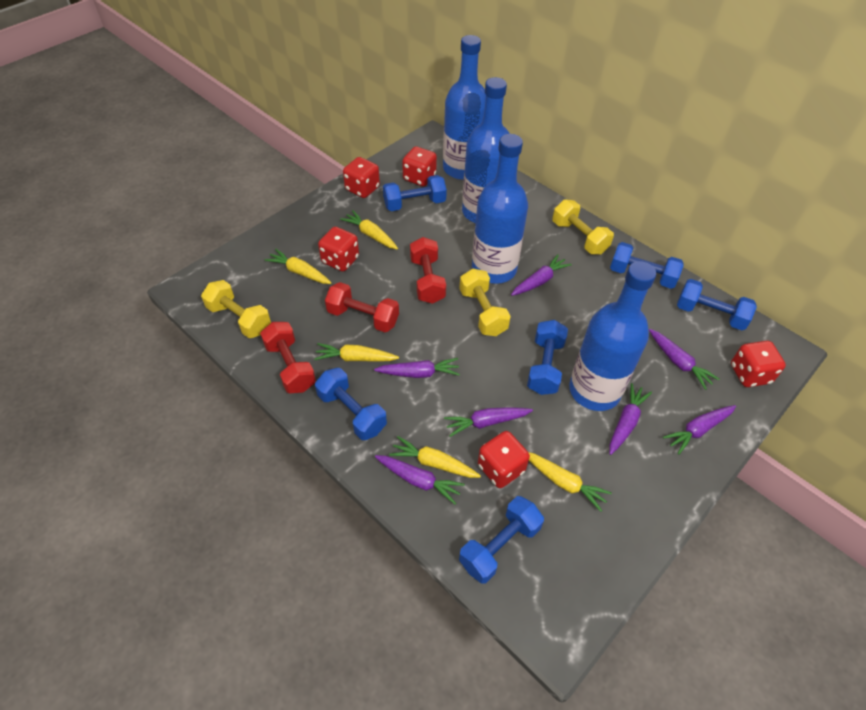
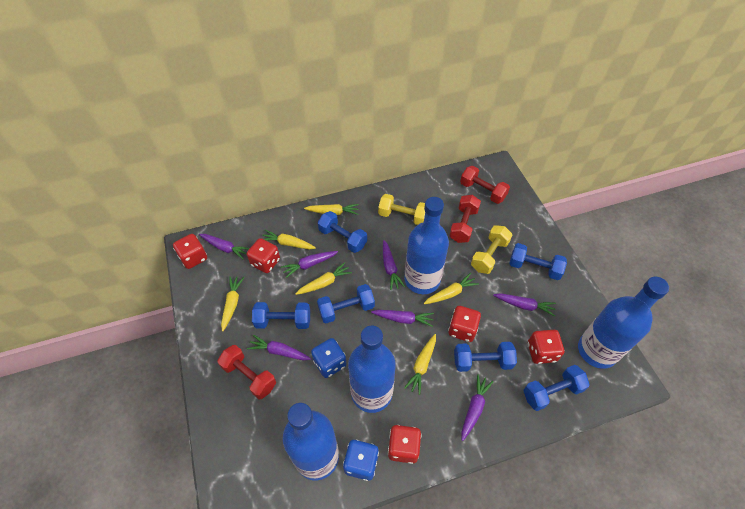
blue dice: none = 0 -> [311,338,346,378] [343,440,379,481] = 2
yellow carrot: [265,249,331,284] [314,343,399,362] [340,210,398,250] [389,436,481,478] [528,452,612,511] = 5 -> [221,276,244,332] [262,230,316,249] [295,262,352,295] [304,204,359,215] [404,334,436,395] [424,273,479,304] = 6
yellow dumbbell: [201,280,271,338] [459,268,511,336] [552,199,614,254] = 3 -> [378,194,425,225] [471,225,512,274] = 2

